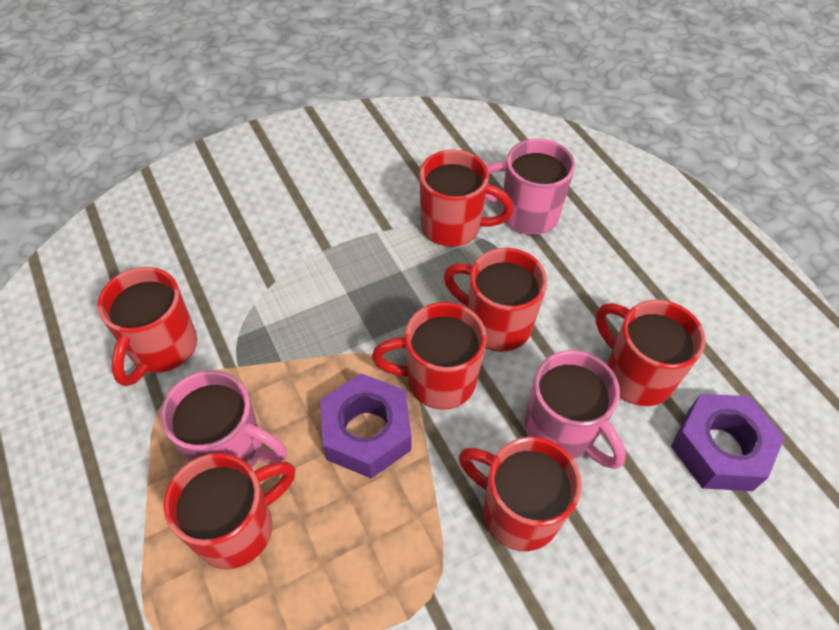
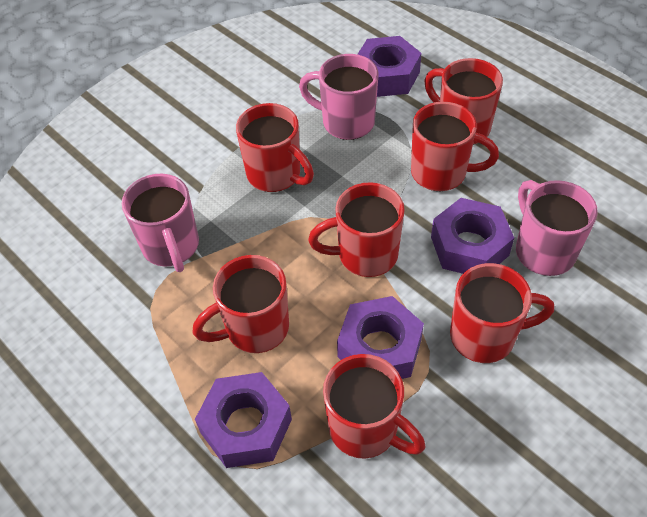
purple nut: [320,373,411,479] [671,394,784,491] = 2 -> [195,372,292,468] [337,296,424,379] [357,36,422,97] [431,198,514,274] = 4

